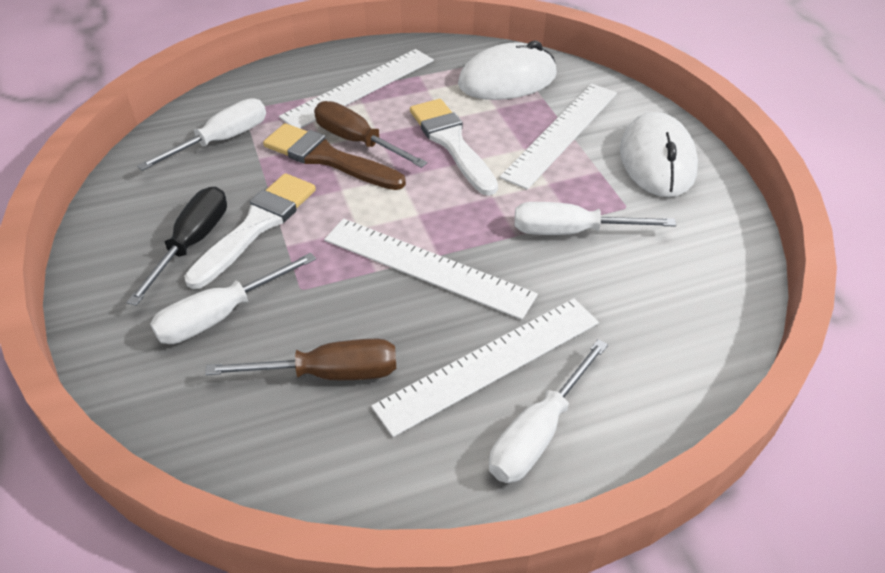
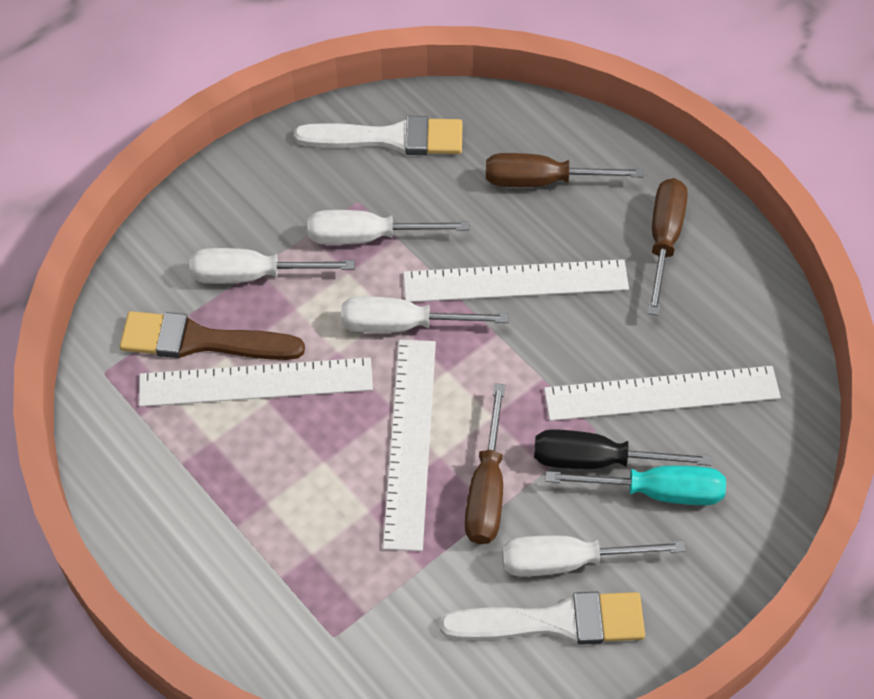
brown screwdriver: [205,339,396,380] [314,101,427,168] = 2 -> [465,383,505,544] [486,153,644,187] [648,178,688,316] = 3
turquoise screwdriver: none = 0 -> [546,466,726,505] = 1
white mouse: [458,41,557,100] [620,112,698,197] = 2 -> none = 0

